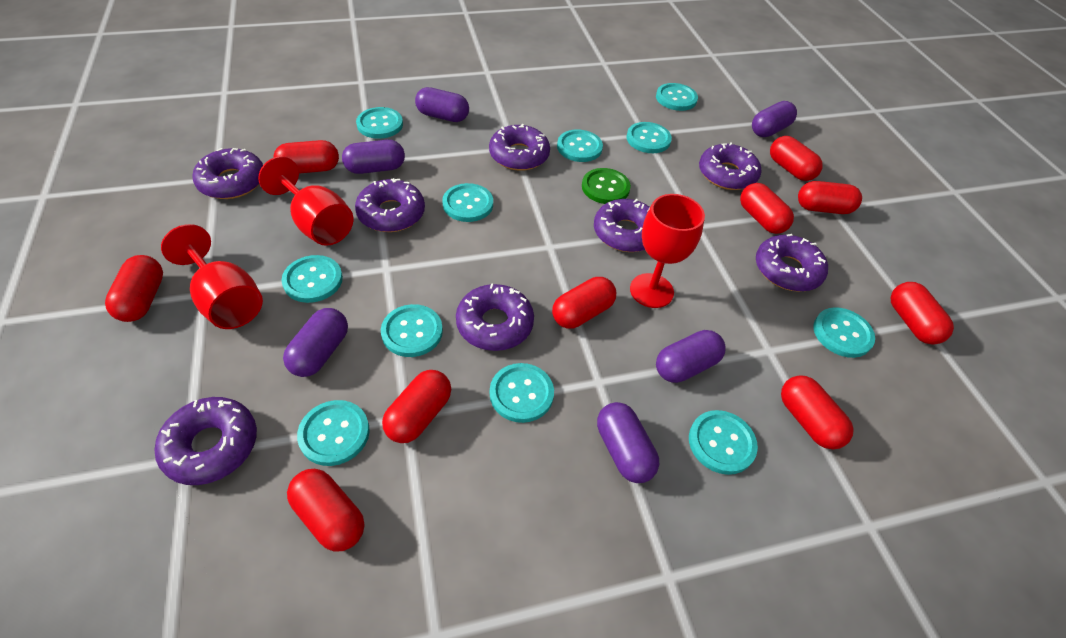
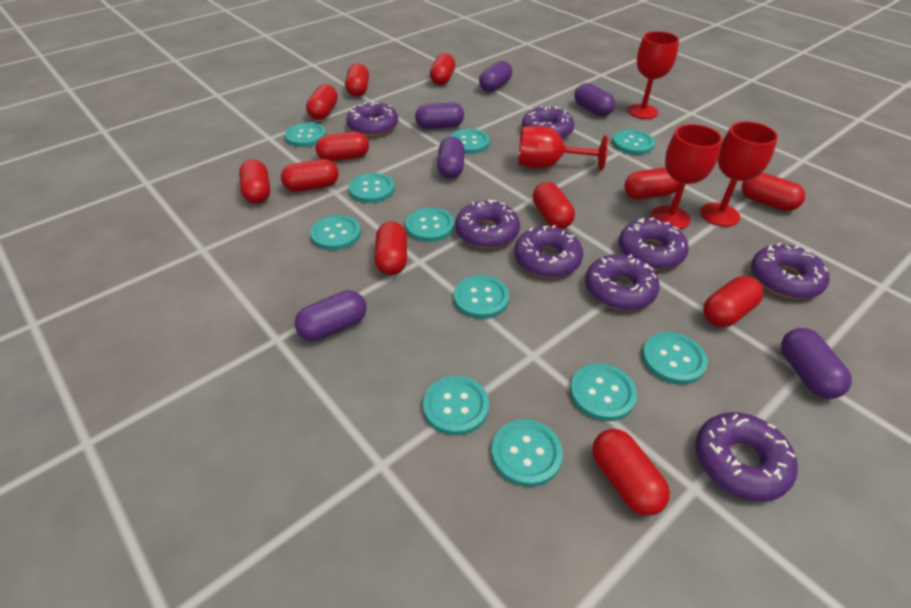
green button: [582,168,631,204] = 1 -> none = 0
red capsule: [105,255,163,322] [273,140,339,174] [287,469,364,552] [382,370,451,443] [552,277,616,329] [740,183,794,234] [770,136,823,181] [781,375,854,449] [798,181,862,214] [891,282,954,345] = 10 -> [239,160,270,204] [281,159,338,192] [306,84,338,120] [316,132,369,161] [345,63,369,97] [374,221,407,275] [430,53,455,85] [533,182,575,229] [592,429,670,516] [625,167,679,200] [703,276,763,327] [742,173,805,211] = 12
red goblet: [161,224,263,329] [258,156,353,246] [630,194,705,308] = 3 -> [518,126,608,171] [628,31,679,119] [651,124,722,229] [700,121,778,227] = 4

